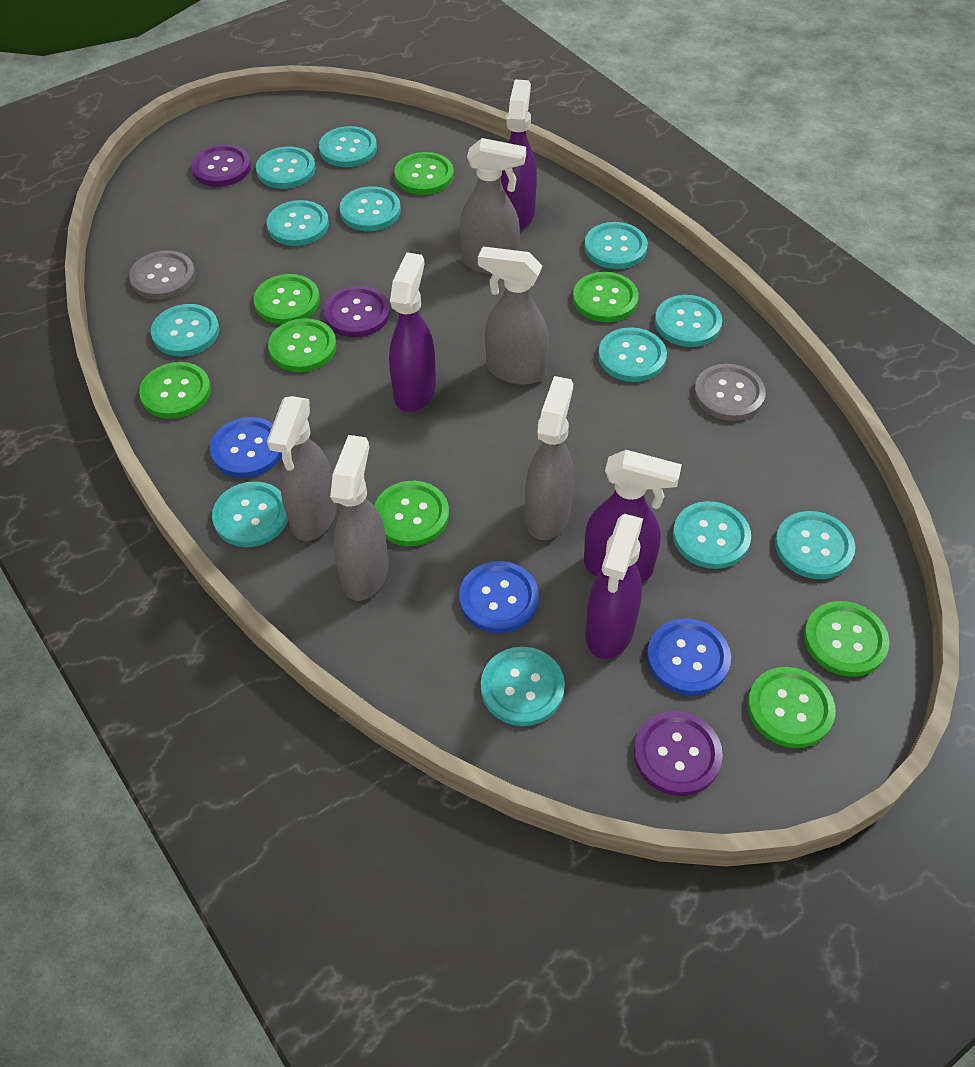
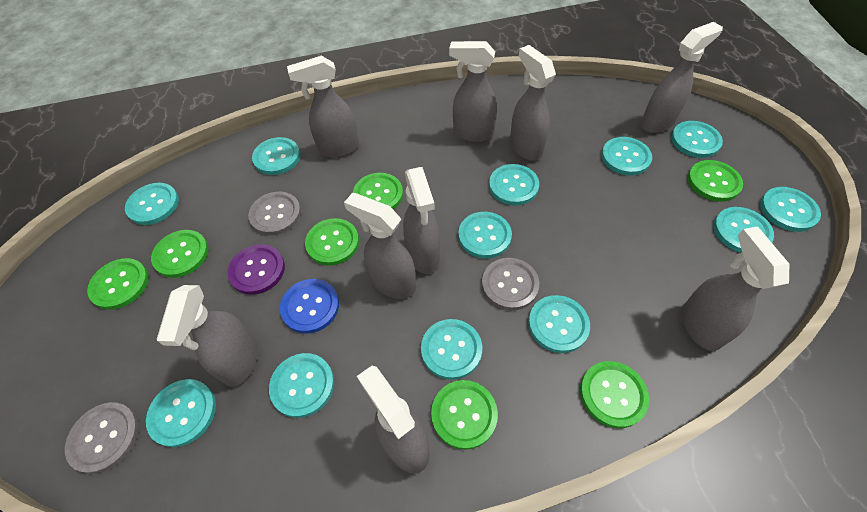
blue button: [210,417,282,478] [459,561,539,633] [647,618,731,695] = 3 -> [280,279,339,334] = 1
green button: [139,362,211,419] [254,274,320,324] [268,318,337,372] [374,481,449,546] [394,152,454,195] [573,272,639,322] [747,667,836,748] [804,601,890,677] = 8 -> [87,258,149,310] [151,230,209,278] [305,218,359,266] [353,173,403,210] [431,380,498,450] [580,361,649,428] [688,160,743,202] = 7
grey button: [129,251,195,299] [694,364,766,421] = 2 -> [65,402,139,474] [248,192,301,235] [482,258,539,310] = 3
grey spray bottle: [267,396,337,541] [330,435,388,601] [460,138,526,274] [478,246,549,385] [525,376,574,540] = 5 -> [157,285,258,387] [287,56,359,158] [344,193,416,299] [357,366,430,473] [403,167,440,274] [449,41,497,142] [510,45,556,161] [641,22,723,133] [681,226,789,351] = 9
purple button: [191,145,251,187] [324,286,390,337] [634,711,723,796] = 3 -> [227,245,285,295] = 1
purple spray bottle: [389,253,436,412] [501,79,537,230] [584,450,682,583] [585,514,643,659] = 4 -> none = 0

